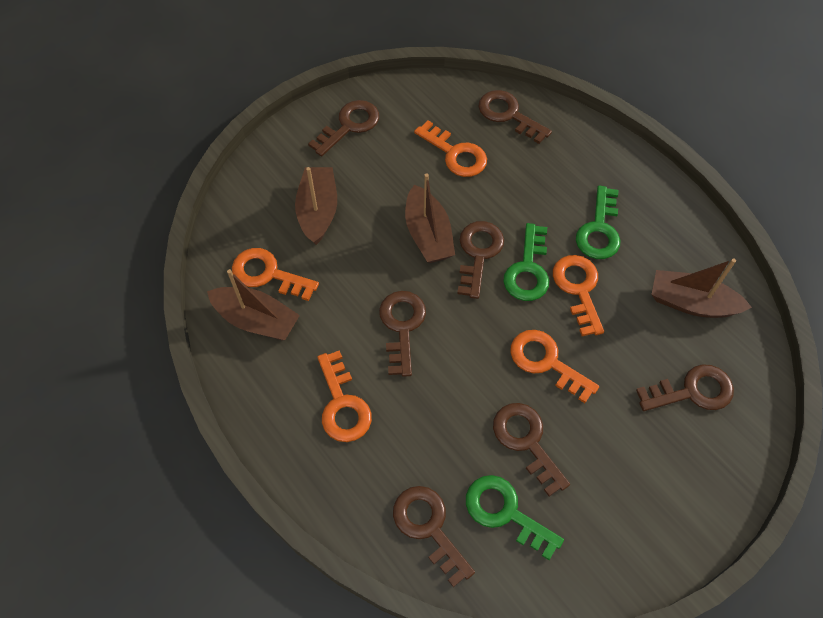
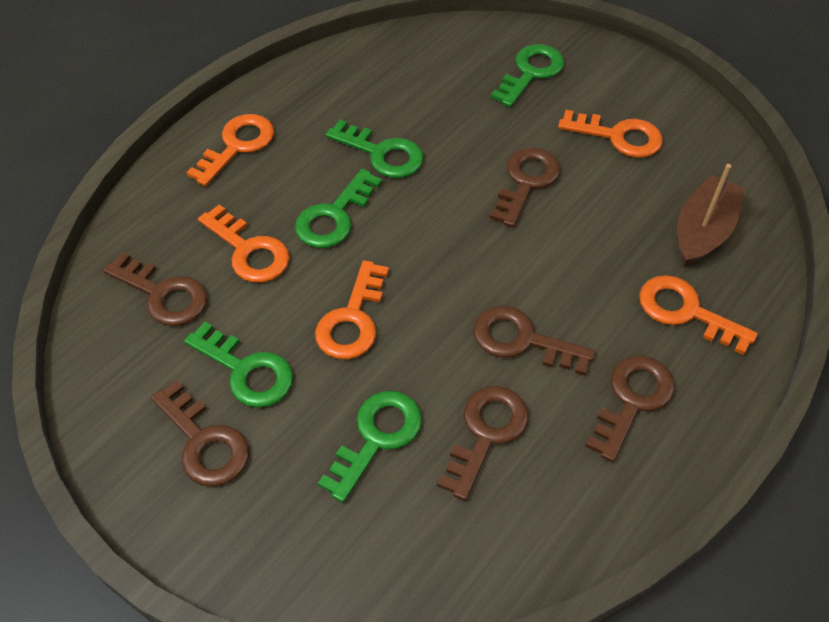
brown boat: [207,269,300,341] [295,167,337,245] [405,173,455,263] [651,259,752,318] = 4 -> [678,164,745,267] = 1
brown key: [308,100,379,157] [379,291,426,377] [393,486,475,587] [457,221,504,299] [478,90,552,144] [493,403,570,496] [636,364,734,411] = 7 -> [103,252,208,326] [151,380,249,486] [437,386,529,501] [473,306,595,376] [490,147,561,227] [585,356,675,462] = 6
green key: [466,475,564,560] [503,223,549,301] [576,185,621,259] = 3 -> [184,322,293,408] [295,169,382,248] [318,391,422,503] [326,120,423,178] [491,44,565,107] = 5

